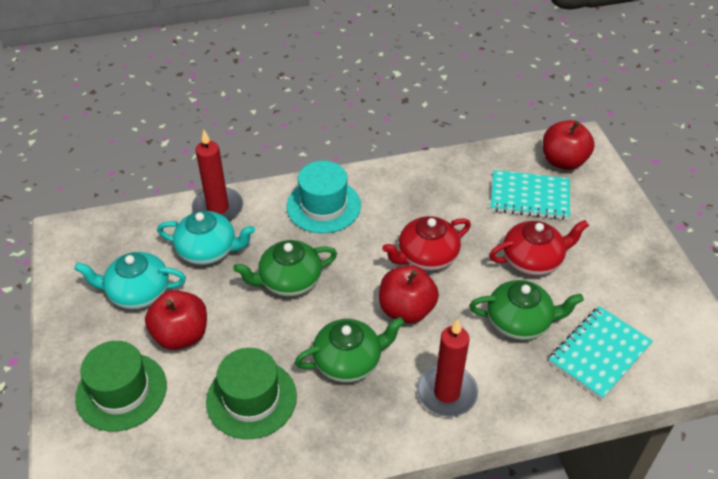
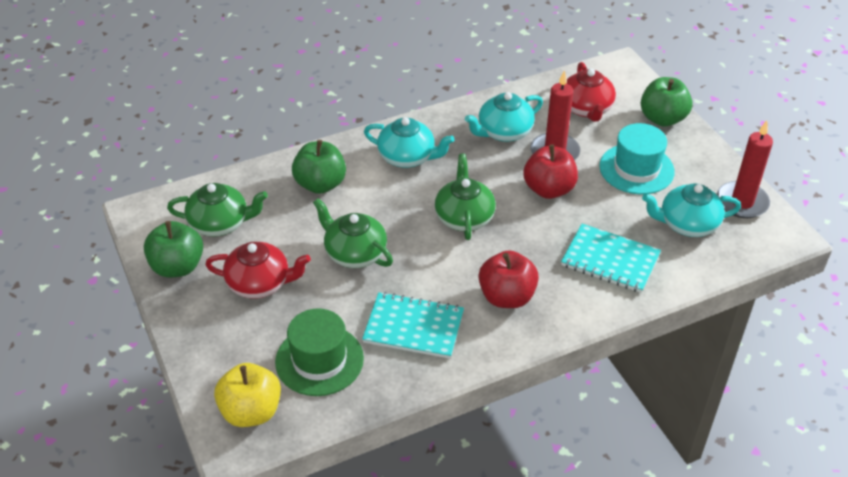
green apple: none = 0 -> [144,221,203,277] [292,140,346,194] [641,77,693,127] = 3
green hat: [75,341,167,432] [206,348,297,439] = 2 -> [275,308,364,396] = 1
red apple: [145,290,207,350] [379,265,439,323] [543,120,595,170] = 3 -> [479,250,539,308] [523,144,578,199] = 2
turquoise teapot: [74,252,186,309] [157,211,255,265] = 2 -> [364,117,455,168] [465,92,543,142] [642,183,741,237] = 3
yellow apple: none = 0 -> [214,363,281,427] = 1

